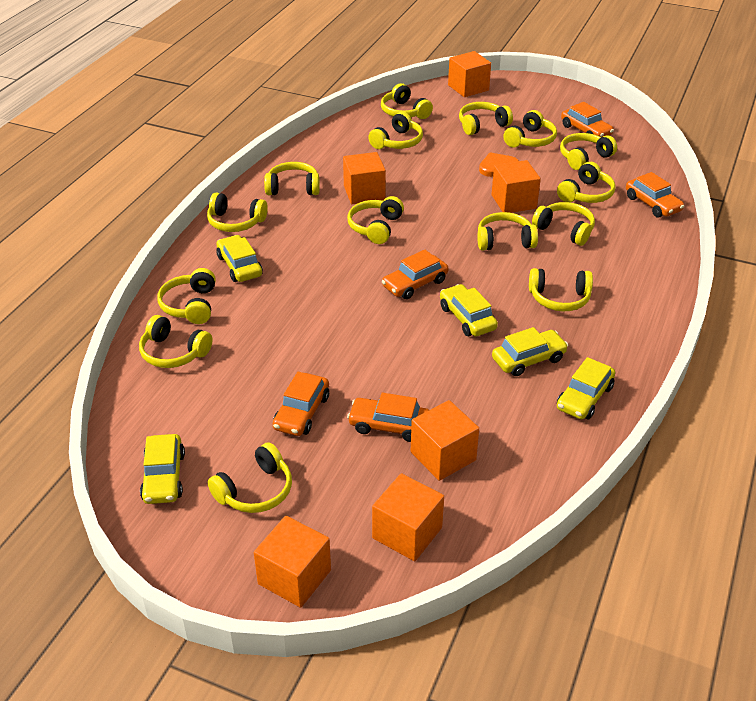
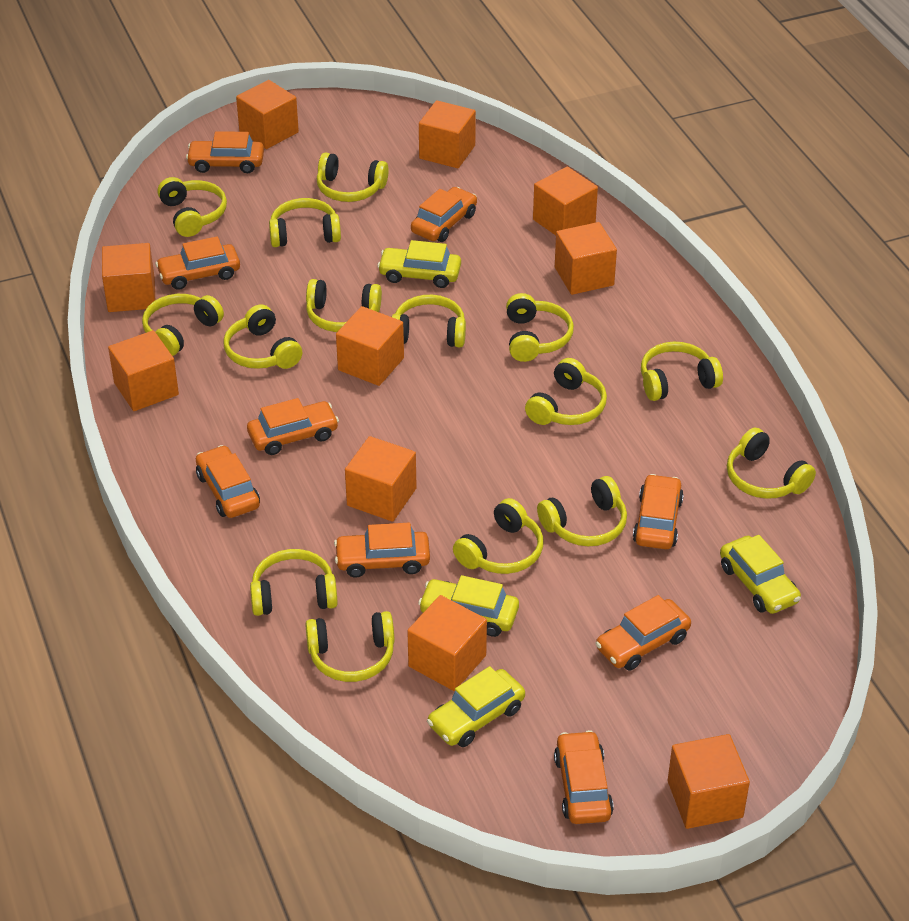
orange car: [273,372,329,436] [347,393,429,442] [381,250,448,299] [561,102,614,137] [626,172,684,218] = 5 -> [155,236,240,290] [186,131,264,173] [196,445,260,518] [247,398,339,455] [334,523,430,578] [411,187,477,242] [554,730,614,824] [595,595,691,671] [633,474,684,549] = 9
orange cube: [254,516,331,608] [343,152,386,204] [372,473,444,561] [411,400,479,481] [448,51,491,97] [492,160,541,213] = 6 -> [102,243,155,312] [108,330,179,411] [236,80,299,149] [336,306,404,386] [345,436,417,522] [407,595,487,691] [419,100,476,168] [533,167,598,235] [555,222,617,295] [668,734,750,829] = 10
orange heart: [479,152,519,177] = 1 -> none = 0
yellow car: [140,434,185,504] [216,235,263,282] [440,284,498,336] [492,327,568,376] [557,357,615,419] = 5 -> [377,240,461,288] [418,575,519,637] [427,666,525,747] [720,535,801,614] = 4

